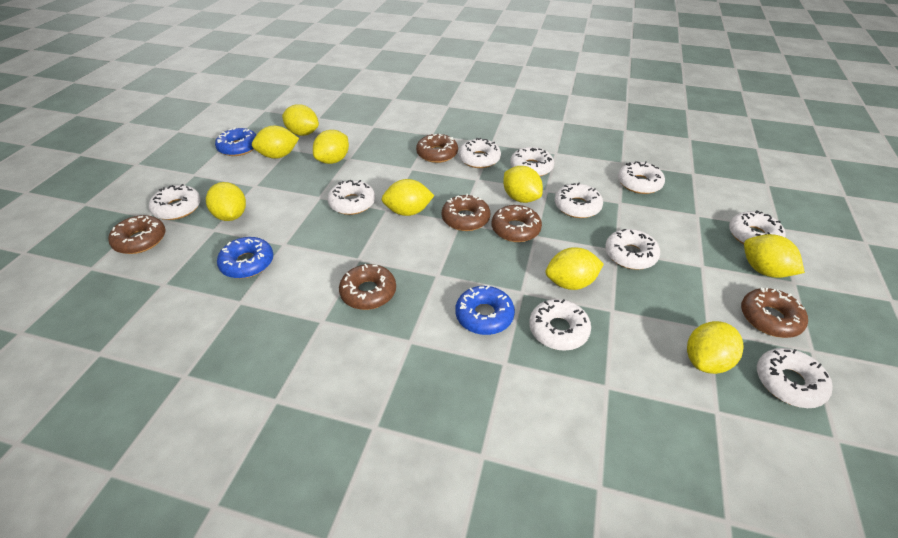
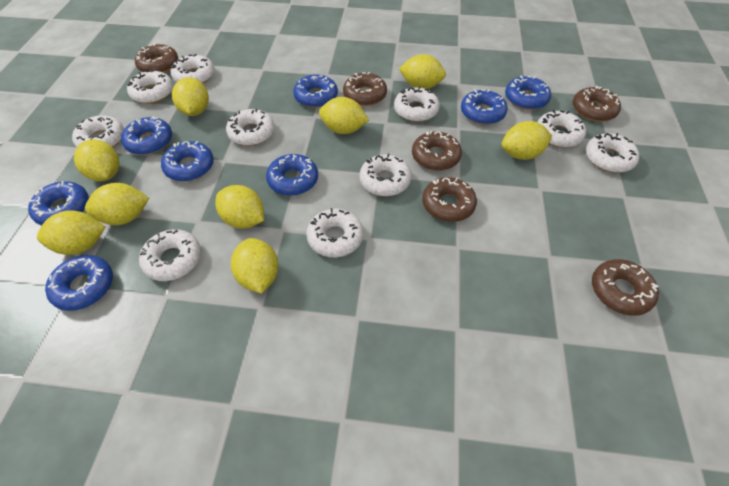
blue donut: [215,127,256,156] [217,237,273,279] [455,285,515,335] = 3 -> [28,181,89,225] [45,255,113,311] [121,116,172,155] [161,141,214,181] [266,154,318,196] [293,74,338,108] [461,90,507,125] [505,76,551,110] = 8

